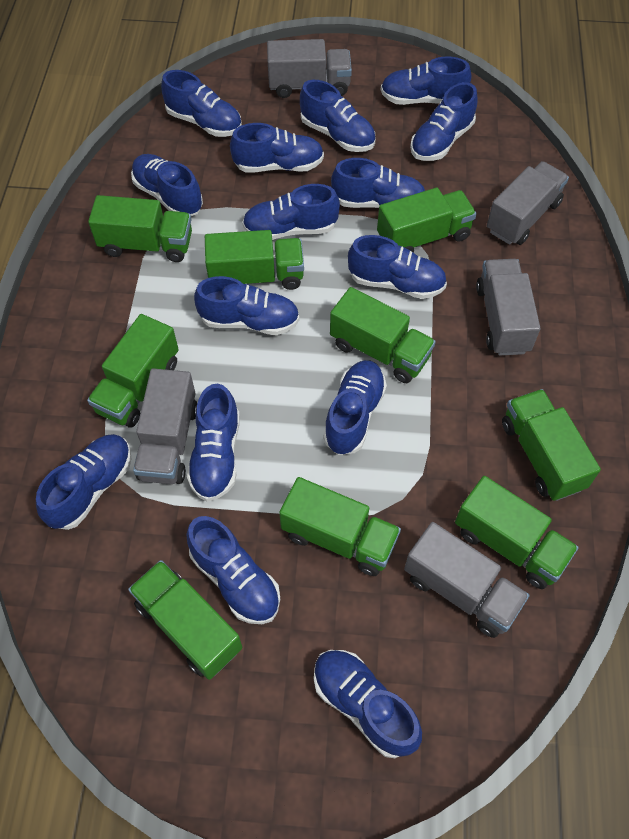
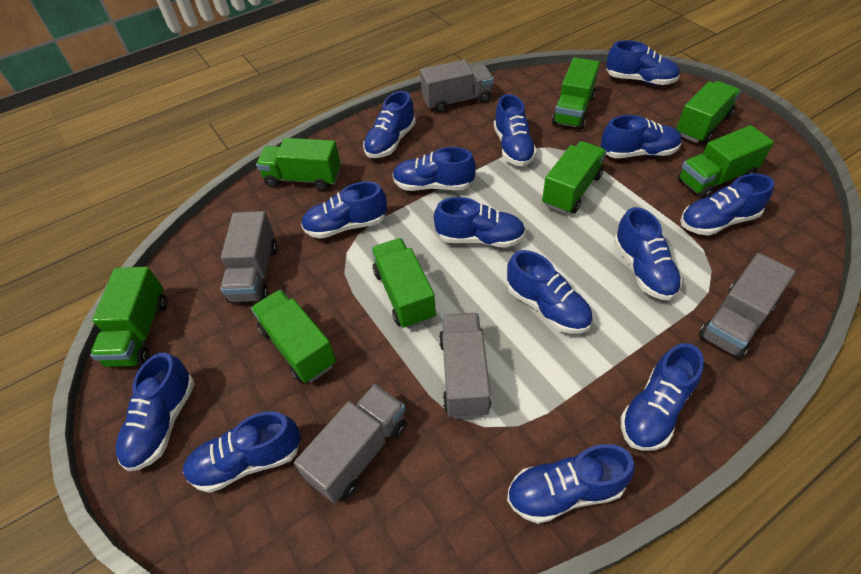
blue shoe: [36,434,131,530] [131,154,203,216] [161,70,242,137] [187,384,240,501] [187,516,280,624] [194,276,299,335] [230,123,324,173] [242,184,340,240] [300,80,375,152] [314,650,422,758] [323,360,387,455] [331,158,425,208] [348,235,447,299] [381,56,471,105] [410,82,477,161] = 15 -> [115,352,194,471] [183,411,301,493] [301,182,387,239] [363,91,416,158] [393,147,476,191] [434,197,526,248] [494,94,537,166] [507,250,593,334] [507,444,635,524] [601,115,682,158] [606,40,680,85] [614,207,682,300] [621,343,704,451] [680,173,774,236] = 14
green truck: [87,314,179,428] [88,195,192,262] [128,560,242,680] [205,230,304,290] [279,477,401,576] [330,287,436,383] [377,188,477,253] [455,476,579,589] [502,389,601,501] = 9 -> [90,267,167,367] [251,290,336,383] [256,138,341,191] [371,238,436,329] [542,141,607,214] [552,57,600,130] [676,81,741,144] [678,125,774,199] = 8

